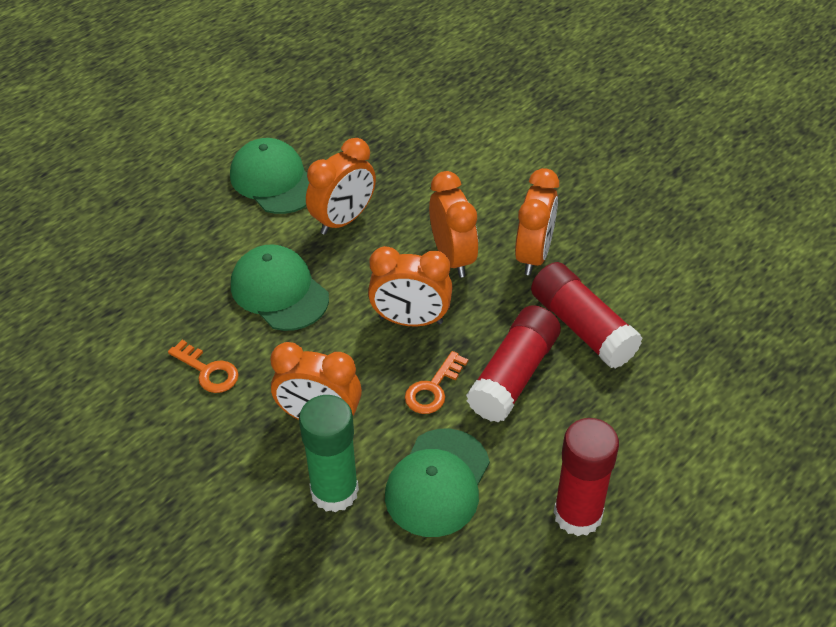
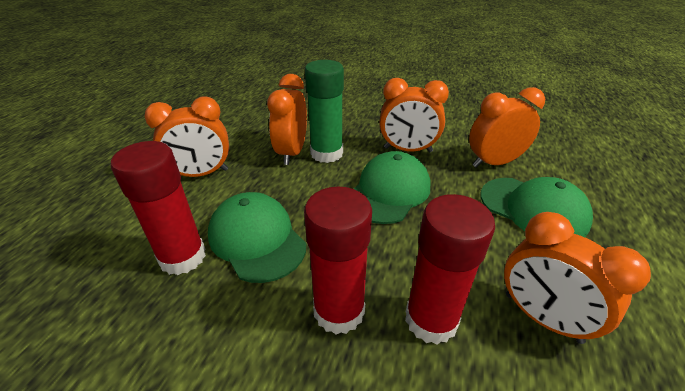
orange key: [168,340,239,393] [405,351,468,414] = 2 -> none = 0

